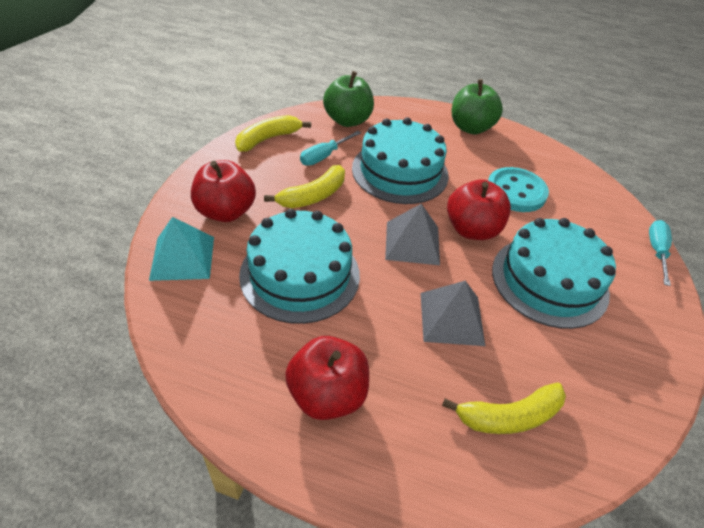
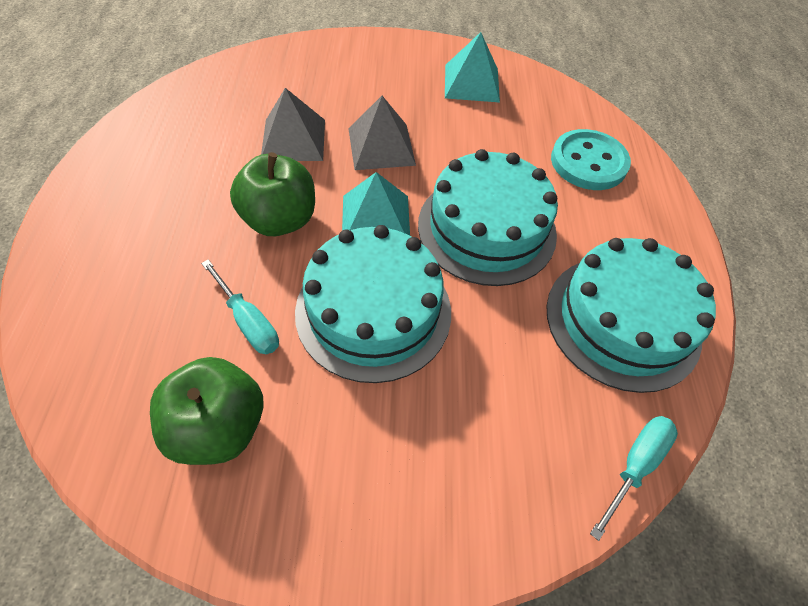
red apple: [191,160,256,222] [285,336,369,420] [447,179,511,240] = 3 -> none = 0
turquoise pyramid: [149,217,214,281] = 1 -> [342,172,410,235] [445,32,500,103] = 2
yellow banana: [235,115,311,152] [264,165,345,208] [442,382,566,434] = 3 -> none = 0

